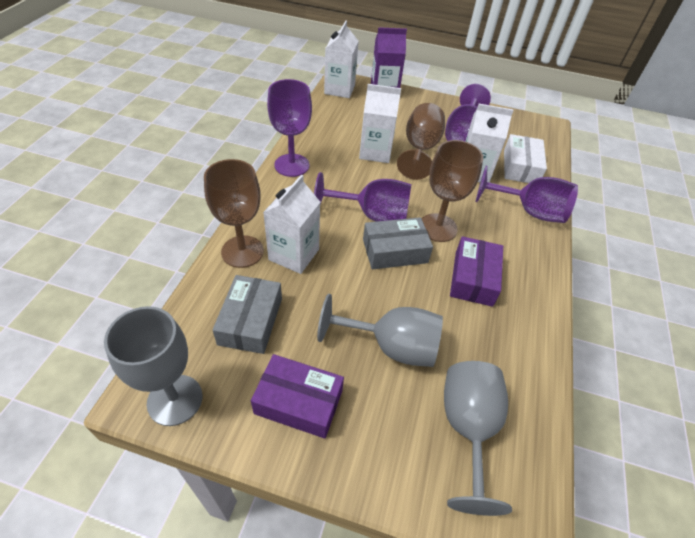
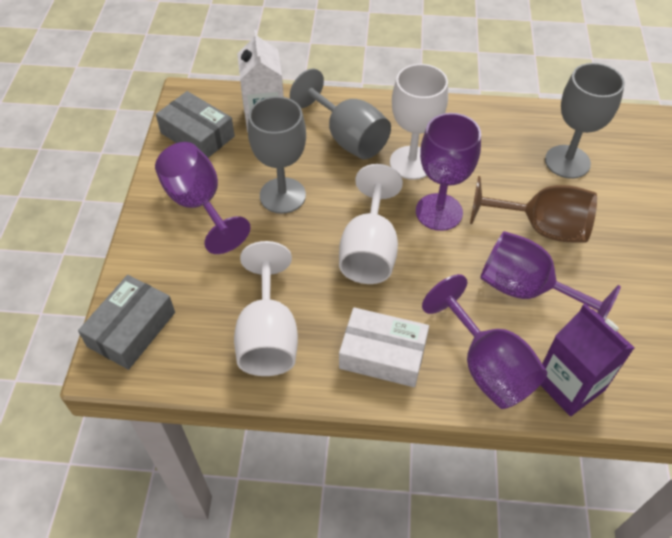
brown goblet: [204,159,264,268] [397,103,445,180] [422,140,483,242] = 3 -> [470,176,597,243] = 1
purple box: [251,354,344,439] [450,236,503,307] = 2 -> none = 0
white carton: [263,175,320,274] [324,21,358,98] [359,84,401,163] [465,104,514,182] = 4 -> [237,30,284,132] = 1
white goblet: none = 0 -> [234,241,298,376] [339,164,403,284] [390,64,448,180] = 3

